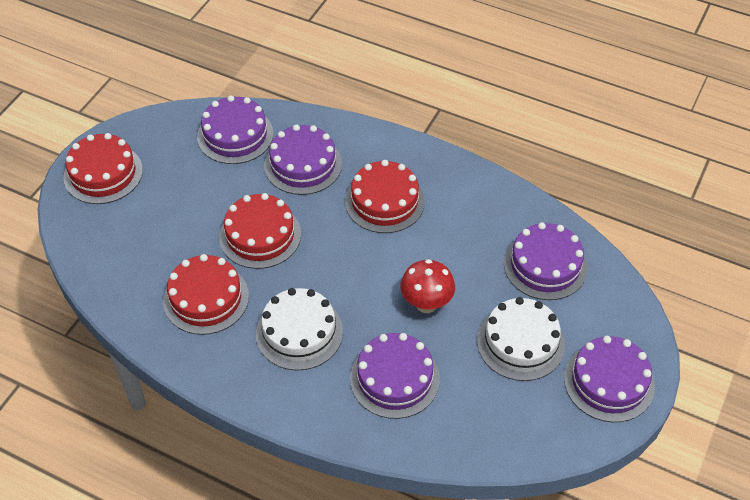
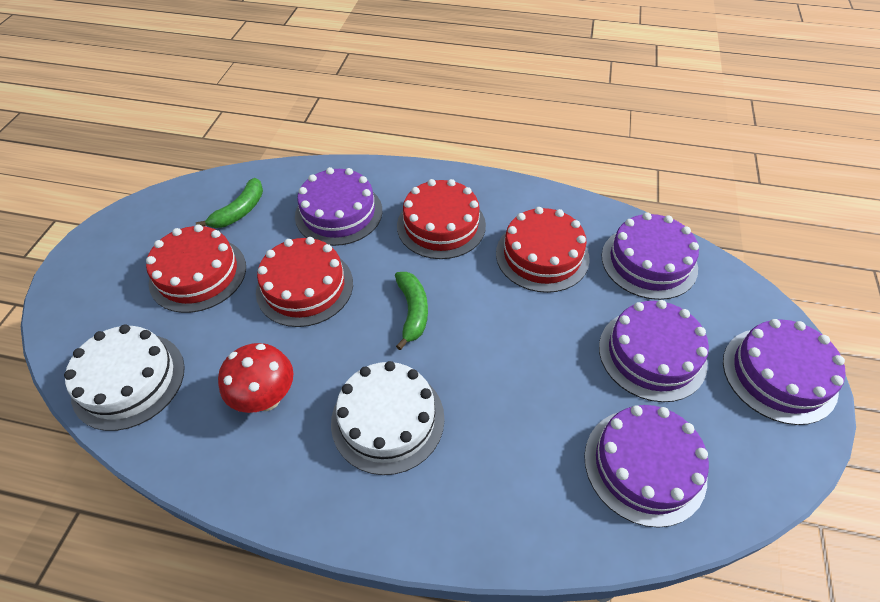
green banana: none = 0 -> [196,178,263,228] [395,272,428,350] = 2

